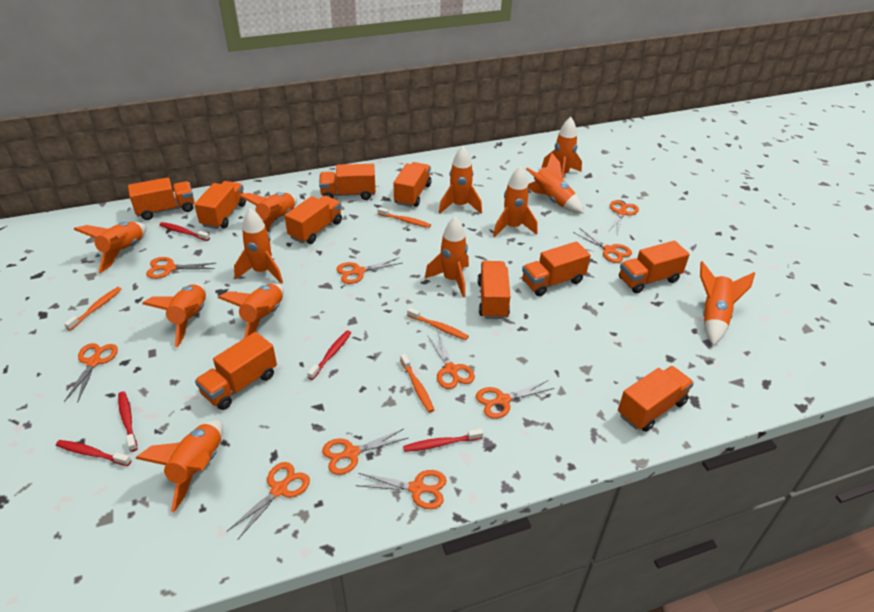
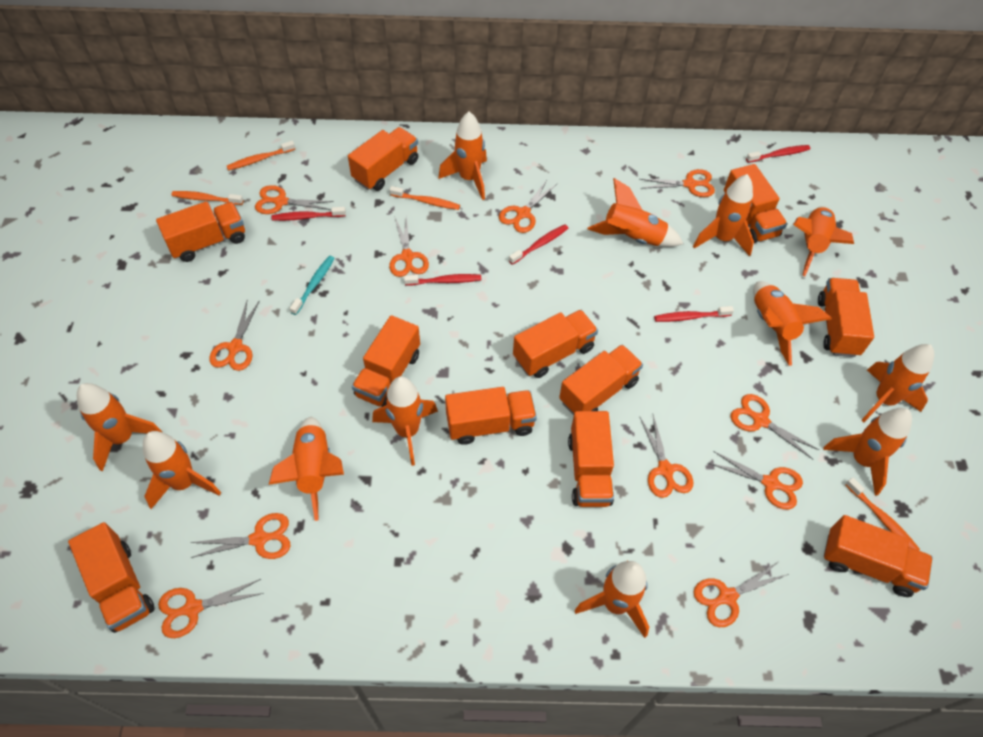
orange scissors: [64,343,118,403] [146,257,216,279] [227,462,310,540] [322,429,408,475] [336,258,402,284] [355,470,447,509] [428,333,475,389] [476,380,554,419] [573,228,632,263] [608,200,639,234] = 10 -> [158,579,264,638] [190,513,291,559] [209,300,260,371] [255,185,334,214] [389,216,429,277] [499,180,557,233] [639,415,693,498] [640,169,715,197] [694,562,789,627] [709,451,803,510] [730,394,819,459] = 11
orange truck: [128,177,194,220] [194,181,246,229] [195,332,277,410] [284,196,342,244] [319,164,376,200] [394,162,431,207] [478,261,510,319] [522,241,591,296] [618,366,694,432] [619,241,690,293] = 10 -> [68,522,155,633] [156,201,245,262] [348,127,418,191] [352,315,420,407] [445,387,537,445] [513,310,598,378] [559,345,643,415] [568,411,614,507] [724,164,787,243] [818,278,874,357] [824,515,933,597] = 11
turquoise toothbrush: none = 0 -> [290,256,335,315] = 1

